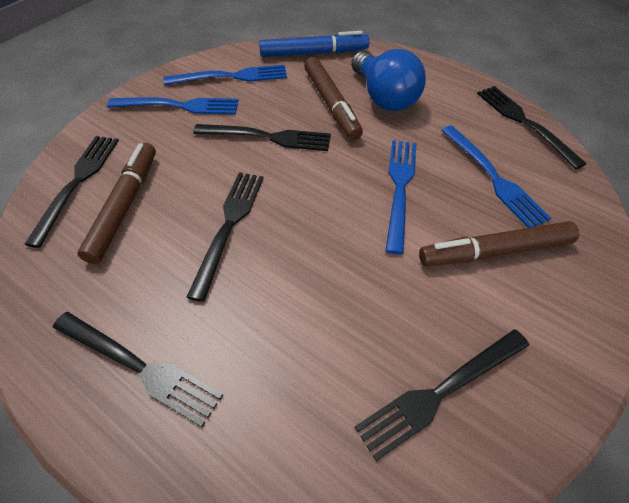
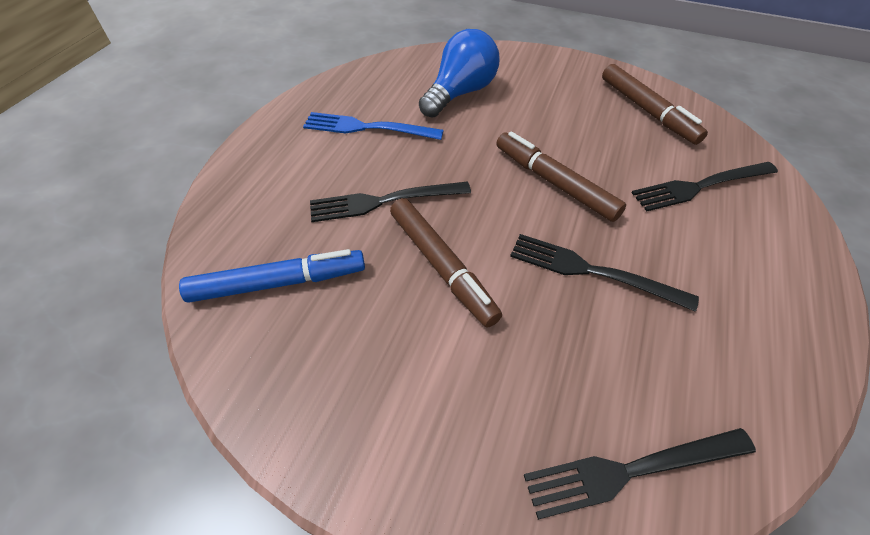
black fork: [24,136,119,248] [53,312,223,427] [186,172,263,302] [193,124,331,151] [355,329,529,461] [477,86,587,170] = 6 -> [310,181,471,222] [510,234,699,312] [524,428,756,520] [632,162,778,212] = 4
blue fork: [107,97,239,114] [163,65,287,85] [385,140,417,254] [441,125,551,228] = 4 -> [303,112,444,140] = 1

